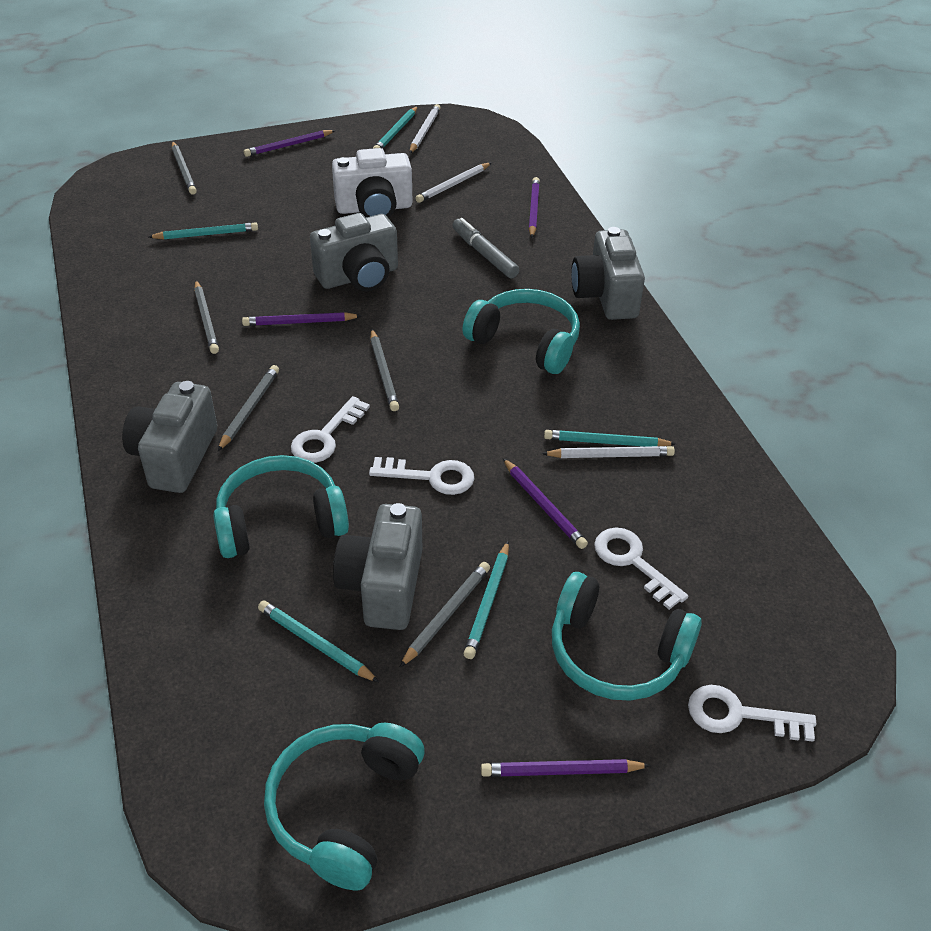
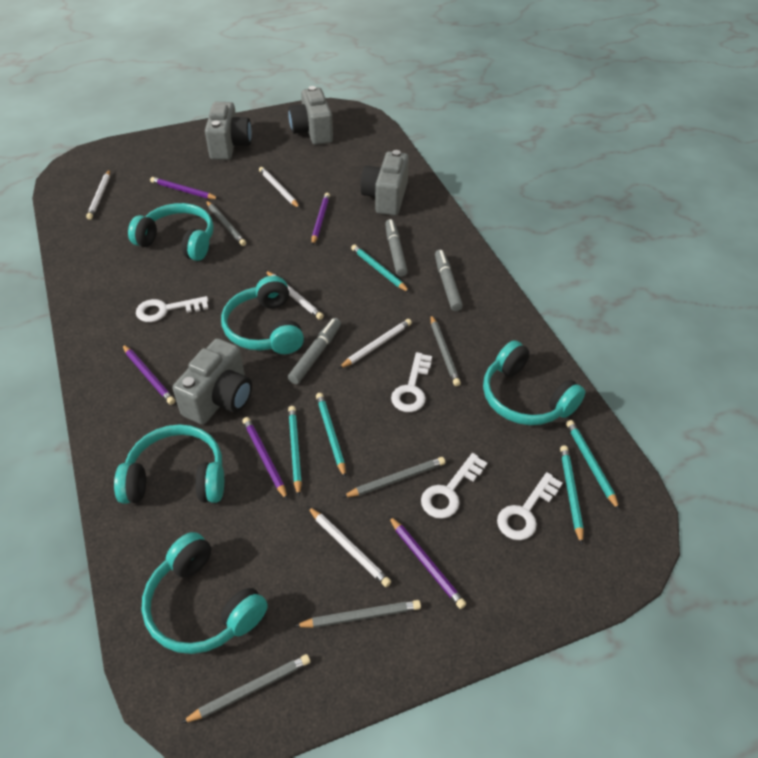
grey marker: [452,218,519,279] = 1 -> [288,318,341,384] [385,219,408,277] [435,250,463,311] = 3
turquoise headphones: [213,455,349,558] [264,722,425,890] [463,289,580,374] [552,572,702,701] = 4 -> [114,424,224,504] [128,203,214,261] [142,532,268,654] [221,276,304,354] [483,340,585,425] = 5
white camera: [332,148,413,218] = 1 -> none = 0
white pencil: [409,104,441,153] [415,163,491,203] [541,446,675,458] = 3 -> [86,170,110,220] [259,167,300,208] [265,270,324,320] [307,506,391,587] [338,319,412,369] = 5

